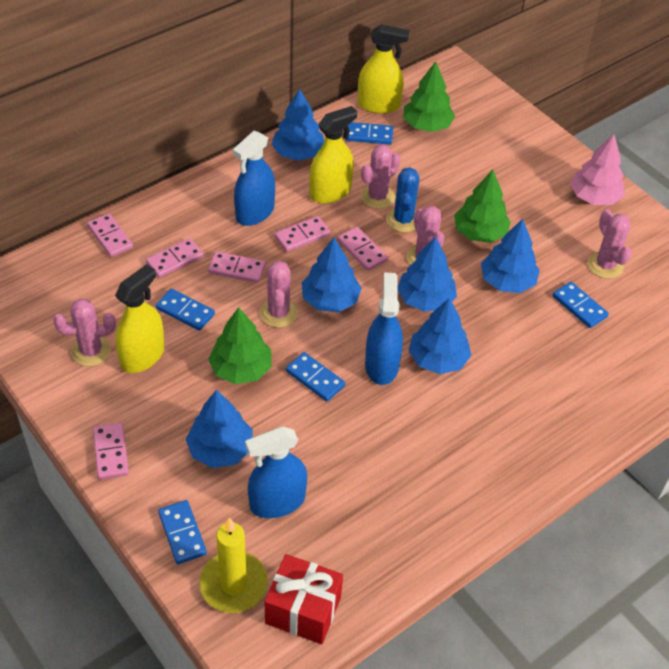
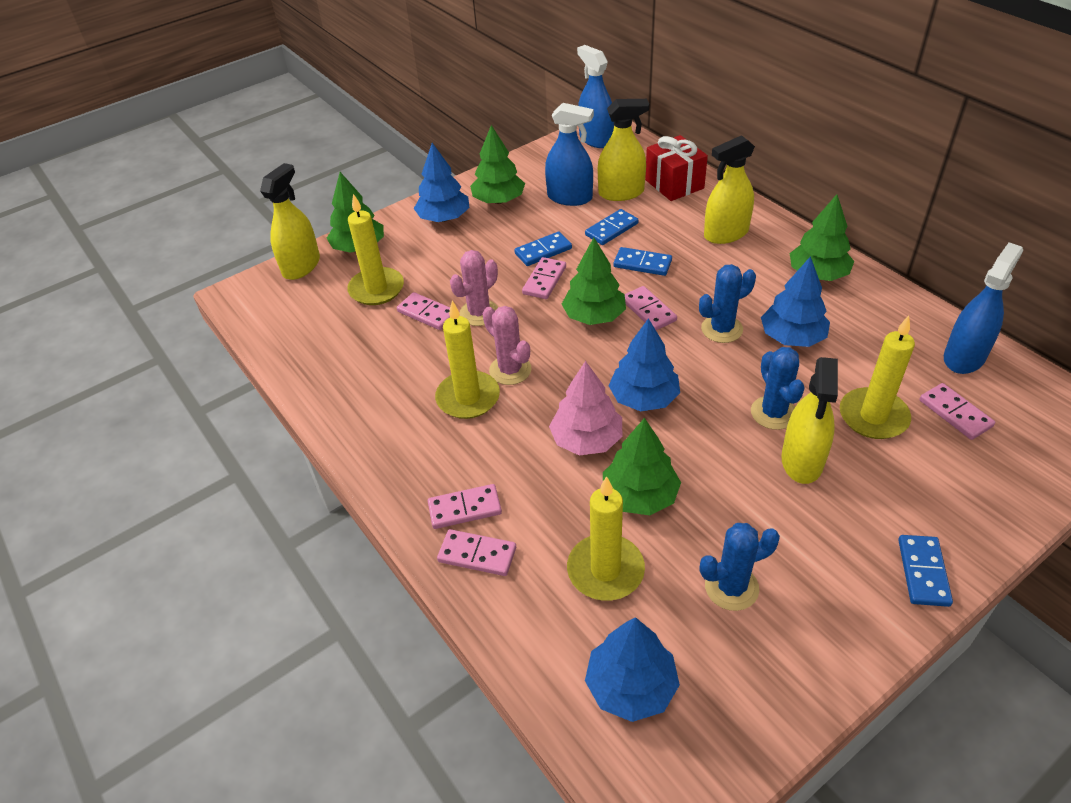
blue cactus: [386,167,419,232] = 1 -> [699,264,756,343] [700,523,780,611] [751,347,805,430] = 3
blue domino: [156,288,215,331] [158,500,207,564] [286,352,345,402] [345,122,393,145] [553,282,609,328] = 5 -> [514,232,572,266] [585,209,638,245] [613,247,672,276] [898,535,953,607] = 4
blue tree: [186,390,253,468] [272,89,324,161] [302,238,362,312] [398,237,457,312] [408,298,471,374] [481,219,540,293] = 6 -> [414,143,469,222] [585,617,680,722] [609,318,680,411] [761,256,830,347] = 4
green tree: [208,307,272,384] [403,61,455,132] [454,170,511,243] = 3 -> [327,172,384,253] [470,125,525,204] [562,238,626,325] [603,418,681,515] [790,194,854,281] = 5
pink cactus: [53,298,116,367] [260,261,298,328] [361,144,400,209] [407,206,444,265] [588,209,632,279] = 5 -> [450,250,498,326] [483,306,531,385] = 2
yellow candle: [199,518,268,613] = 1 -> [347,194,404,305] [435,301,500,419] [567,476,645,601] [840,316,915,439] = 4
yellow spray bottle: [115,264,165,373] [309,106,357,204] [358,24,409,114] = 3 -> [260,163,320,280] [598,99,649,201] [704,135,755,244] [781,357,838,484] = 4

